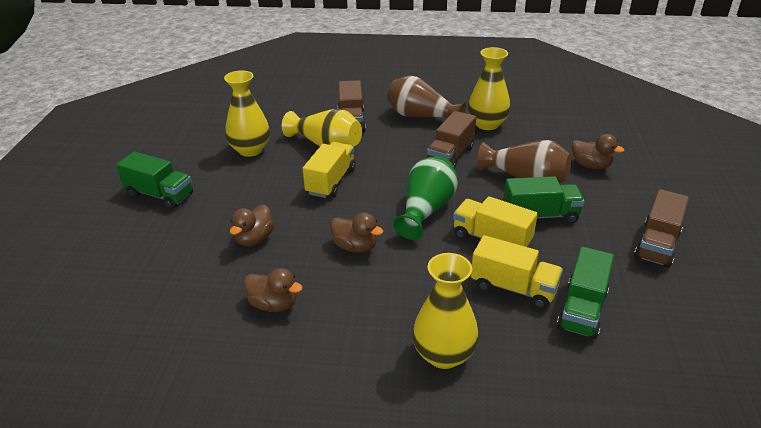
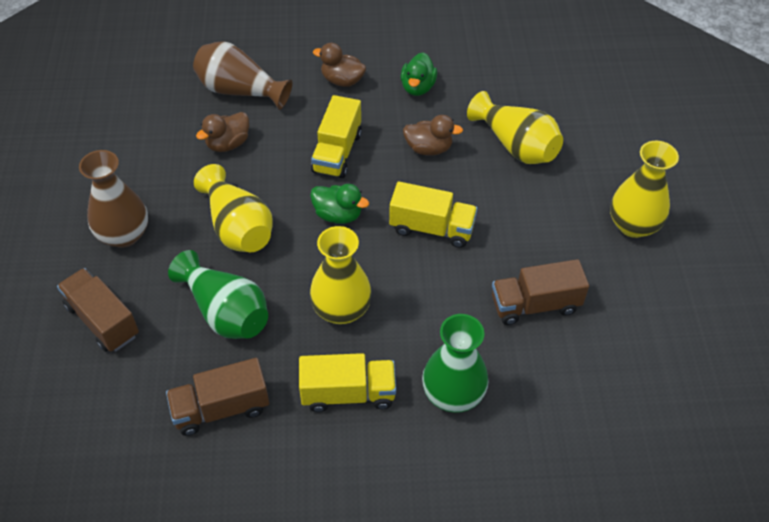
brown duck: [230,205,274,246] [244,268,303,312] [330,213,383,253] [572,134,625,169] = 4 -> [196,112,249,152] [313,43,366,87] [403,115,463,156] = 3
green duck: none = 0 -> [310,184,369,224] [401,52,437,96] = 2
green truck: [116,152,193,209] [503,176,585,224] [557,247,614,339] = 3 -> none = 0
green vase: [393,156,458,240] = 1 -> [168,250,268,339] [422,314,489,413] = 2

